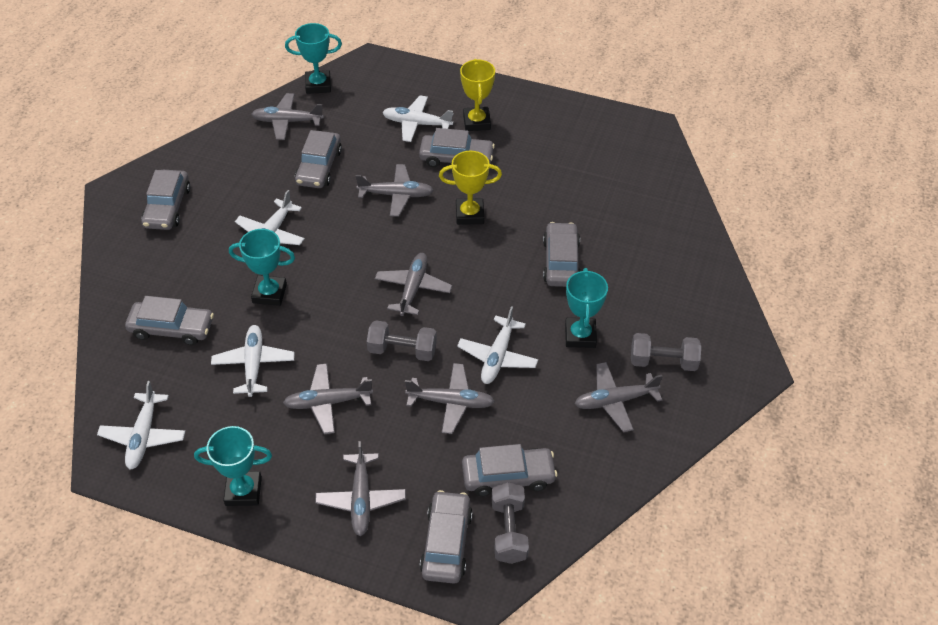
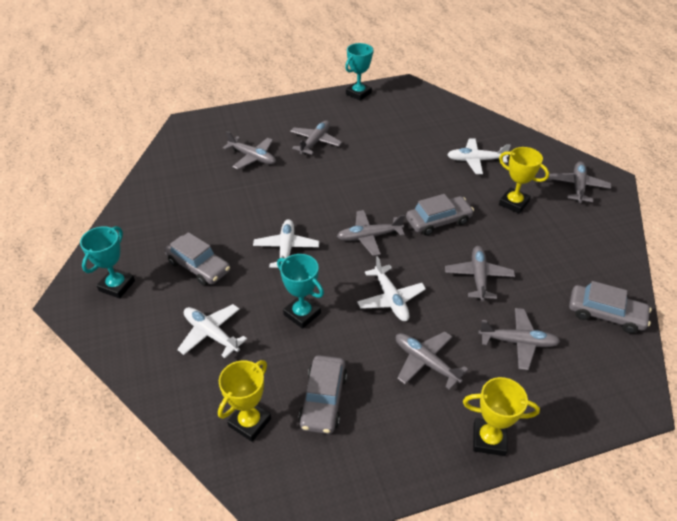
grey car: [125,296,214,345] [141,170,190,230] [295,130,342,188] [419,128,495,167] [420,490,473,584] [462,444,557,496] [543,222,581,287] = 7 -> [164,232,230,286] [299,355,347,434] [406,194,474,236] [569,281,652,333] = 4
grey dumbbell: [367,320,437,361] [492,482,529,564] [631,333,701,371] = 3 -> none = 0
turquoise trophy: [194,426,272,506] [229,229,295,306] [285,23,342,94] [565,268,608,348] = 4 -> [80,226,135,299] [277,254,324,329] [345,43,374,101] = 3
white plane: [97,381,185,469] [211,325,295,397] [235,190,305,245] [382,95,453,142] [457,306,538,384] = 5 -> [177,304,247,358] [253,219,319,268] [357,256,426,321] [447,138,511,174] = 4
yellow trophy: [439,151,502,225] [460,59,495,131] = 2 -> [218,360,271,442] [463,377,540,456] [499,147,549,214] = 3

